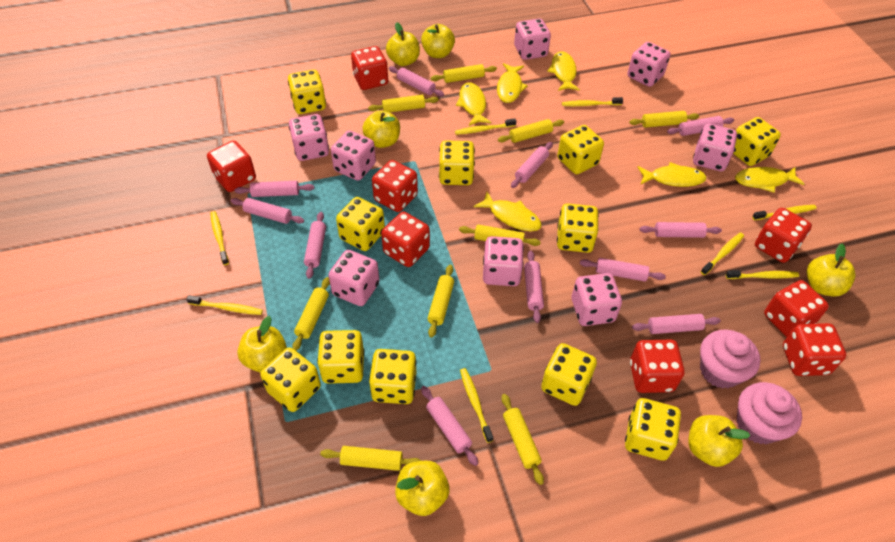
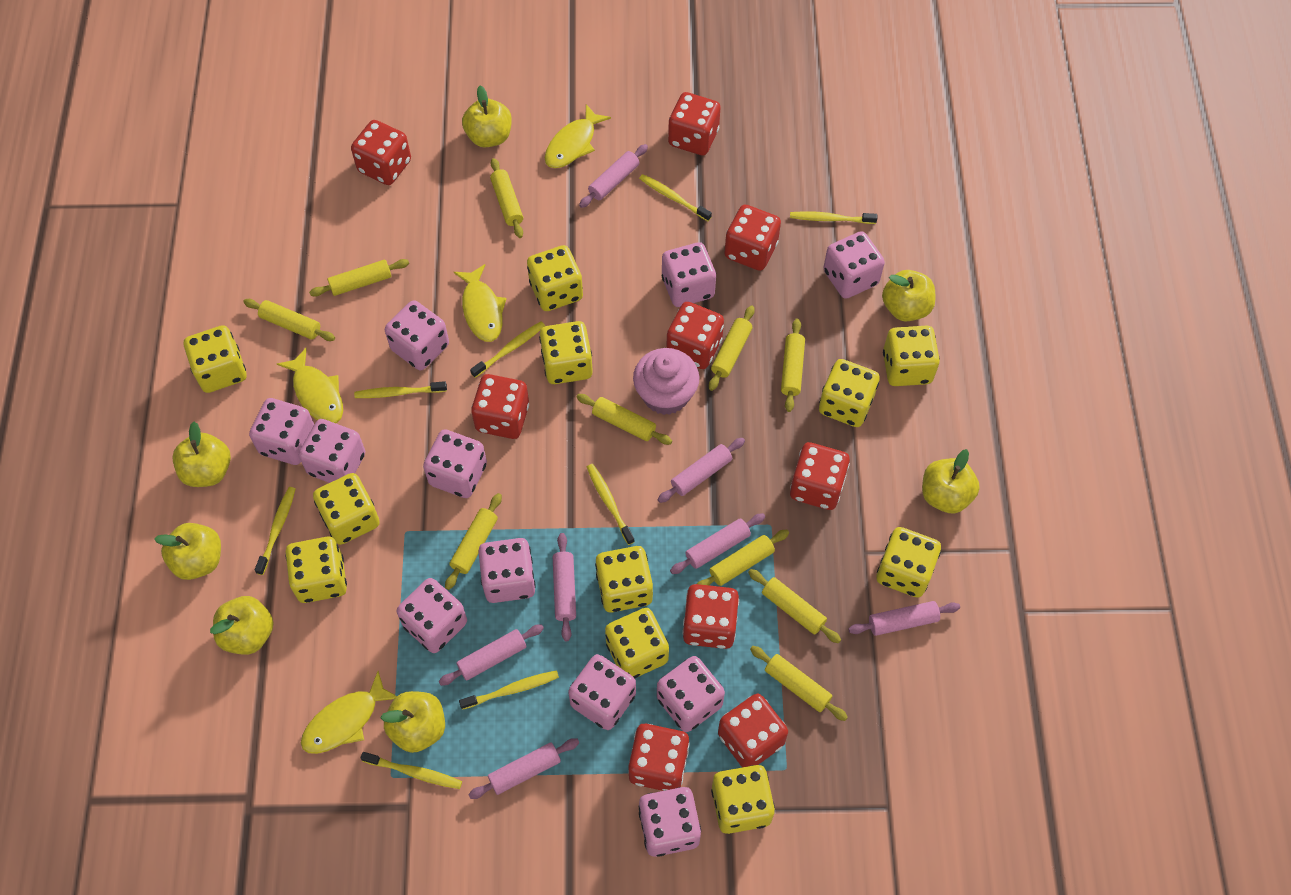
pink cupcake: [700,330,761,389] [737,382,802,444] = 2 -> [633,348,699,415] = 1
pink dice: [289,114,329,161] [328,250,380,306] [331,130,376,181] [483,236,524,286] [514,19,551,60] [572,273,622,326] [627,42,670,87] [693,124,737,171] = 8 -> [249,398,314,465] [299,419,365,483] [385,300,449,370] [397,578,467,653] [423,429,487,498] [478,538,536,603] [568,654,636,730] [639,787,701,857] [657,656,725,732] [662,242,716,307] [823,231,885,299] = 11
pink rolling pin: [231,198,304,224] [234,181,314,197] [304,212,326,279] [389,66,444,97] [421,386,478,466] [511,142,553,188] [524,250,544,323] [580,258,666,282] [632,314,721,334] [639,222,722,238] [667,116,734,136] = 11 -> [439,624,544,686] [468,738,579,799] [553,533,576,641] [579,144,648,208] [658,438,745,503] [670,513,765,574] [848,601,960,636] = 7
red dice: [207,140,256,192] [351,46,388,90] [372,160,418,212] [381,212,430,267] [630,340,685,393] [755,208,812,263] [764,280,829,337] [783,323,846,376] = 8 -> [351,120,411,185] [471,374,529,439] [628,724,690,791] [666,302,724,369] [668,92,721,156] [683,584,739,649] [718,694,788,767] [724,205,781,271] [790,442,850,510] = 9
yellow fish: [456,82,491,126] [474,192,542,232] [497,63,528,103] [547,51,580,91] [637,162,707,187] [735,167,804,193] = 6 -> [277,348,343,423] [301,671,397,754] [454,264,507,342] [545,104,611,168] = 4
yellow rolling pin: [292,277,330,351] [320,446,421,471] [368,95,438,113] [427,265,454,338] [431,64,497,83] [459,225,541,246] [498,119,564,143] [501,394,544,485] [629,111,699,128] = 9 -> [243,299,335,341] [309,259,409,297] [445,493,502,590] [490,158,523,238] [576,394,672,445] [697,530,789,586] [709,306,755,391] [748,569,841,643] [750,646,848,721] [781,318,805,412] = 10

